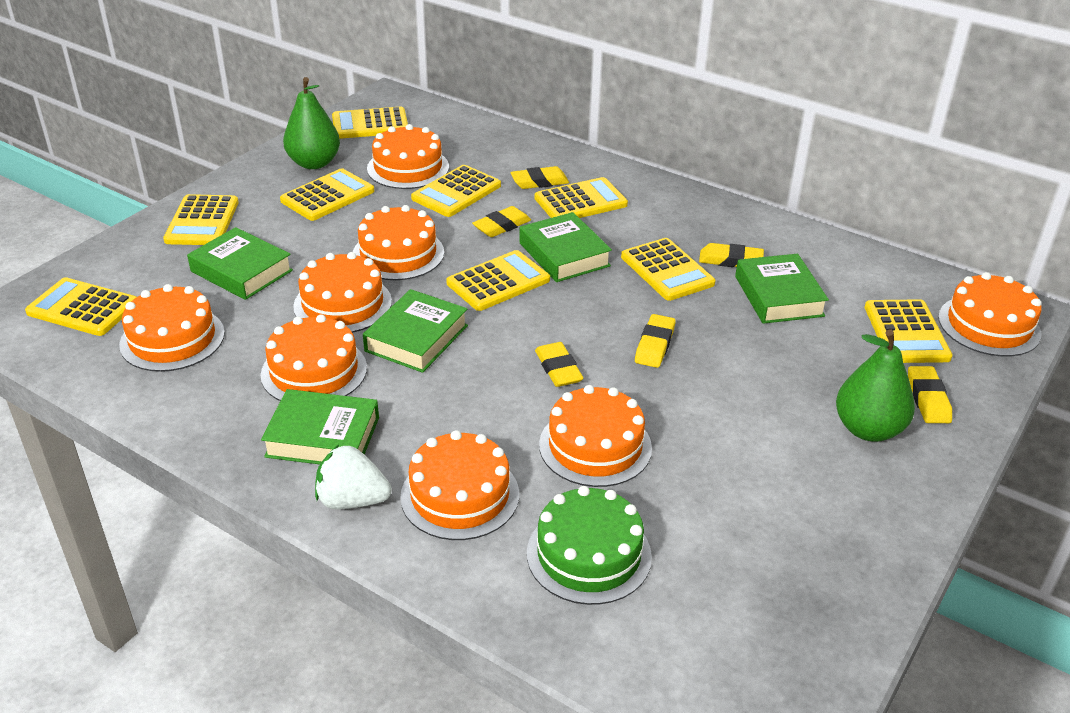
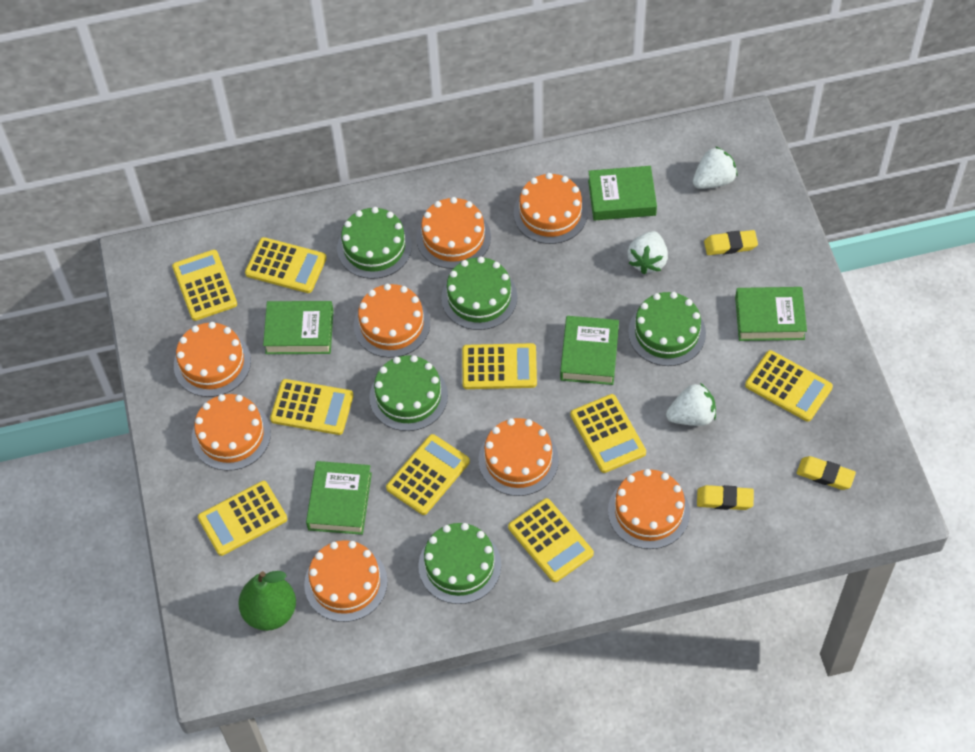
green cake: [527,486,652,605] = 1 -> [337,207,412,279] [369,355,448,431] [418,523,501,604] [441,257,518,330] [628,292,706,366] = 5
green pear: [283,77,340,169] [836,330,915,442] = 2 -> [238,571,296,631] = 1
white strawberry: [315,445,392,509] = 1 -> [627,231,668,274] [666,383,716,426] [693,146,737,189] = 3
yellow eraser: [472,206,531,237] [510,166,569,189] [535,342,584,387] [635,314,676,368] [699,243,764,267] [908,366,952,423] = 6 -> [697,485,754,510] [704,230,758,255] [797,456,856,490] = 3

